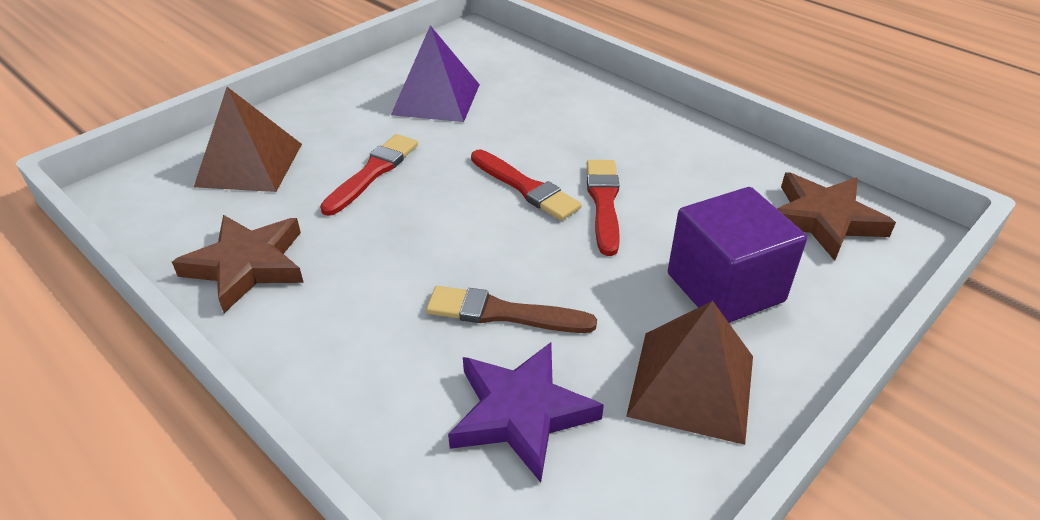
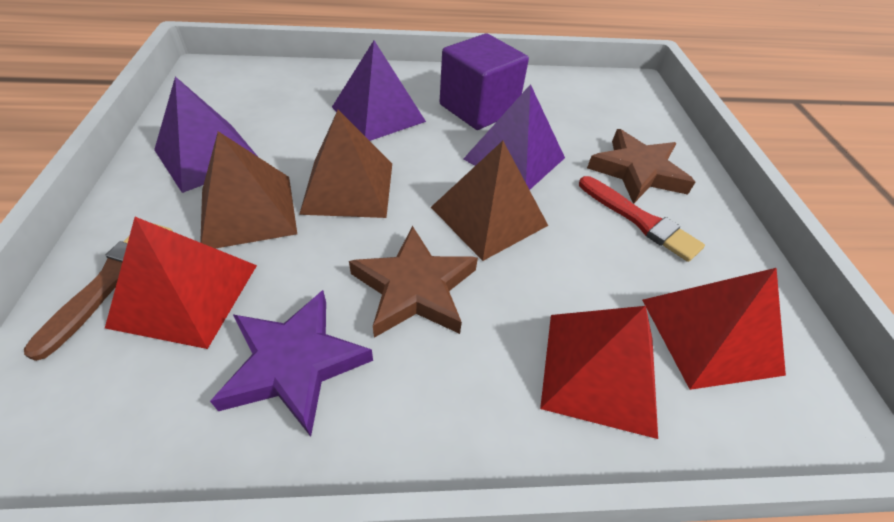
brown pyramid: [194,87,302,192] [626,301,753,445] = 2 -> [200,131,297,249] [299,110,392,218] [431,141,548,261] = 3
purple pyramid: [391,25,480,122] = 1 -> [154,76,258,193] [332,41,426,141] [463,84,565,190] = 3
red brush: [320,134,418,216] [471,150,582,221] [587,160,619,256] = 3 -> [579,176,705,262] = 1
red pyramid: none = 0 -> [105,217,257,349] [540,306,658,439] [642,268,786,390] = 3

